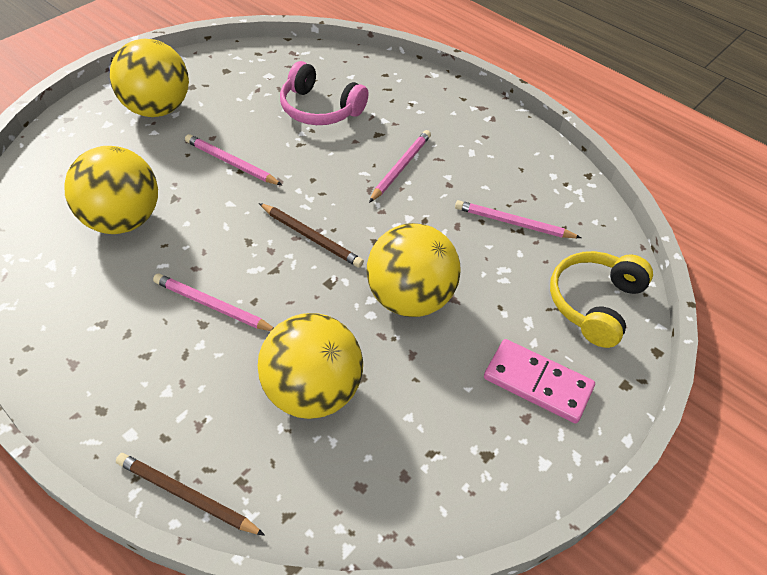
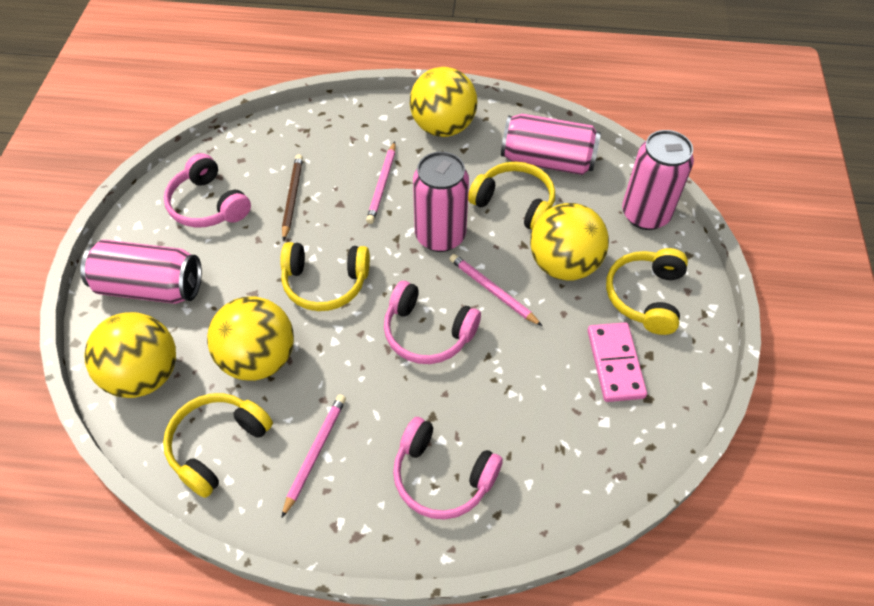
brown pencil: [116,453,265,536] [259,203,364,268] = 2 -> [282,154,303,241] = 1
pink can: none = 0 -> [80,240,202,304] [413,151,469,252] [501,114,601,175] [622,130,694,230] = 4
pink headphones: [280,61,369,125] = 1 -> [164,153,251,228] [384,281,481,364] [393,417,503,519] = 3
pink pencil: [153,274,274,331] [185,134,282,185] [369,130,431,203] [455,200,581,238] = 4 -> [281,394,346,518] [366,142,395,224] [449,254,542,326] = 3
yellow headphones: [550,251,653,348] = 1 -> [163,393,273,498] [280,242,370,311] [468,162,555,230] [606,248,688,335] = 4

